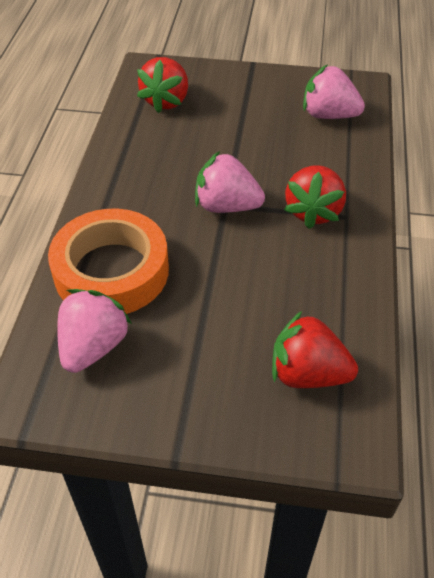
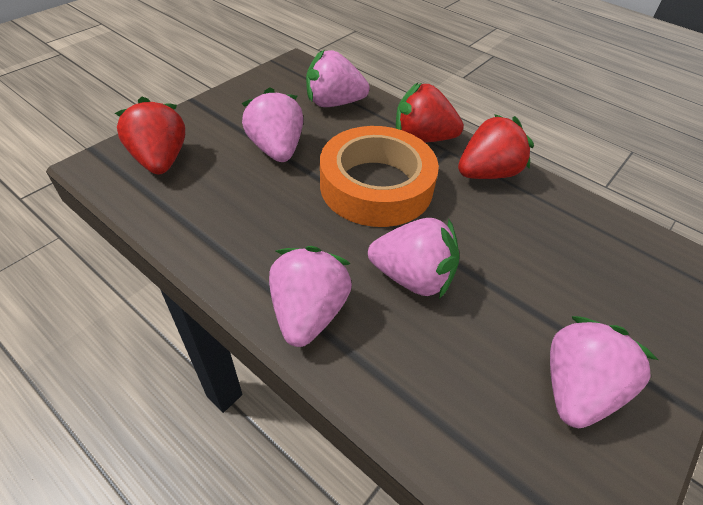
pink strawberry: [57,289,132,373] [195,151,265,213] [303,65,365,119] = 3 -> [242,87,303,162] [269,246,352,347] [306,49,370,107] [368,218,460,299] [550,316,658,428] = 5

